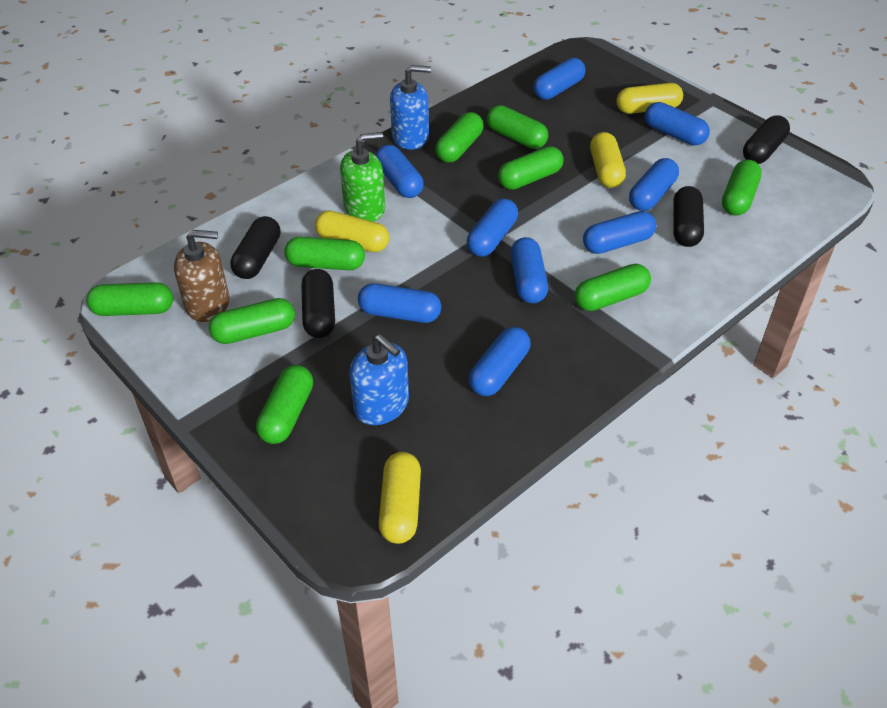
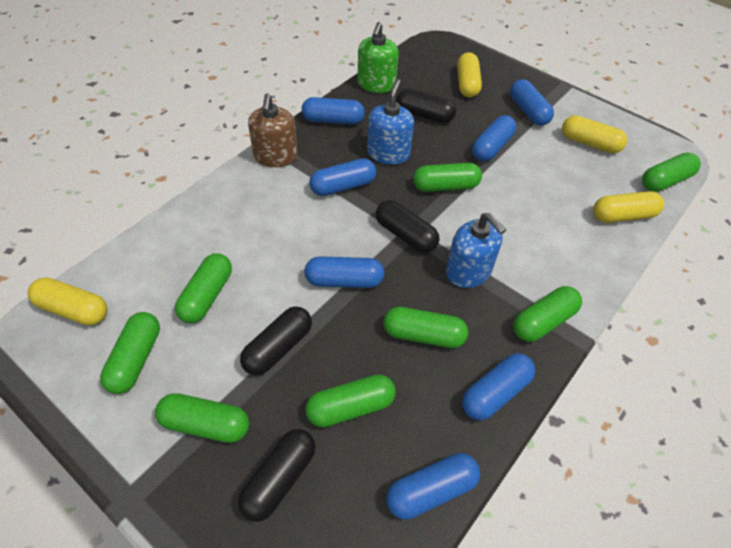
blue capsule: [358,283,441,323] [376,145,424,198] [467,198,518,257] [469,327,530,396] [510,237,548,303] [533,58,585,100] [583,211,656,254] [629,158,679,211] [645,102,710,145] = 9 -> [302,97,365,124] [304,256,384,288] [309,158,376,196] [386,453,480,520] [462,353,535,420] [472,115,516,161] [510,79,554,126] = 7
green capsule: [86,282,173,316] [209,298,295,344] [256,365,313,444] [284,237,365,270] [435,112,483,163] [487,105,548,149] [498,146,564,190] [574,264,651,311] [722,160,762,216] = 9 -> [100,312,160,394] [155,393,249,443] [175,253,232,323] [305,374,396,427] [384,307,468,348] [413,163,482,192] [513,286,582,342] [642,153,701,192] = 8

